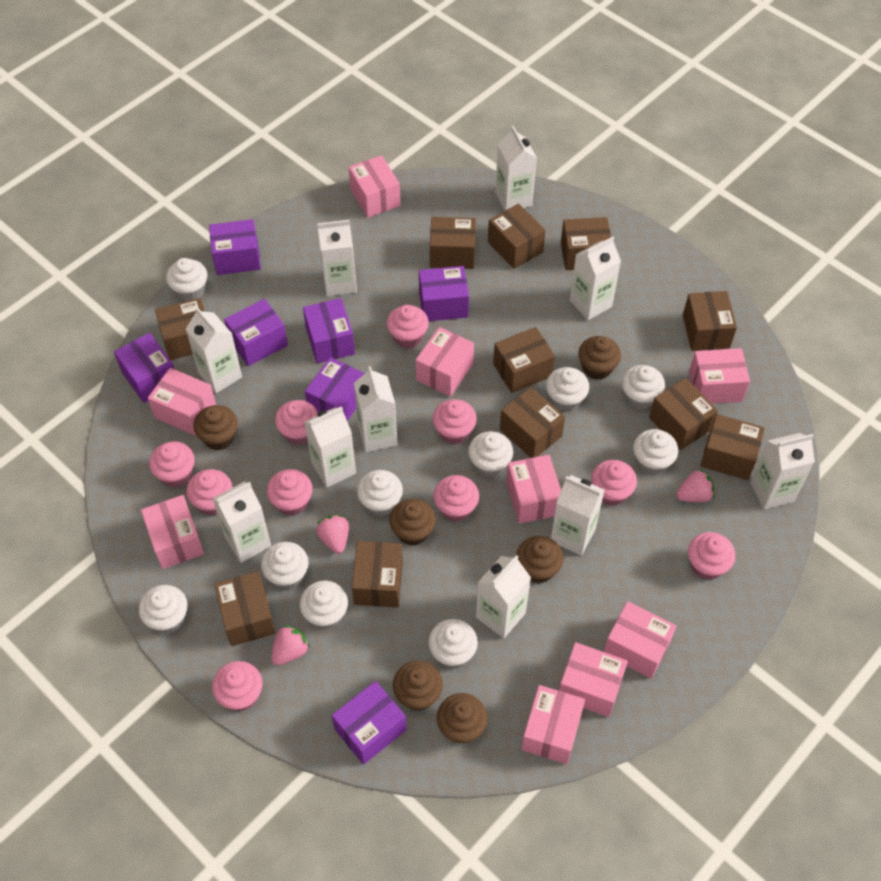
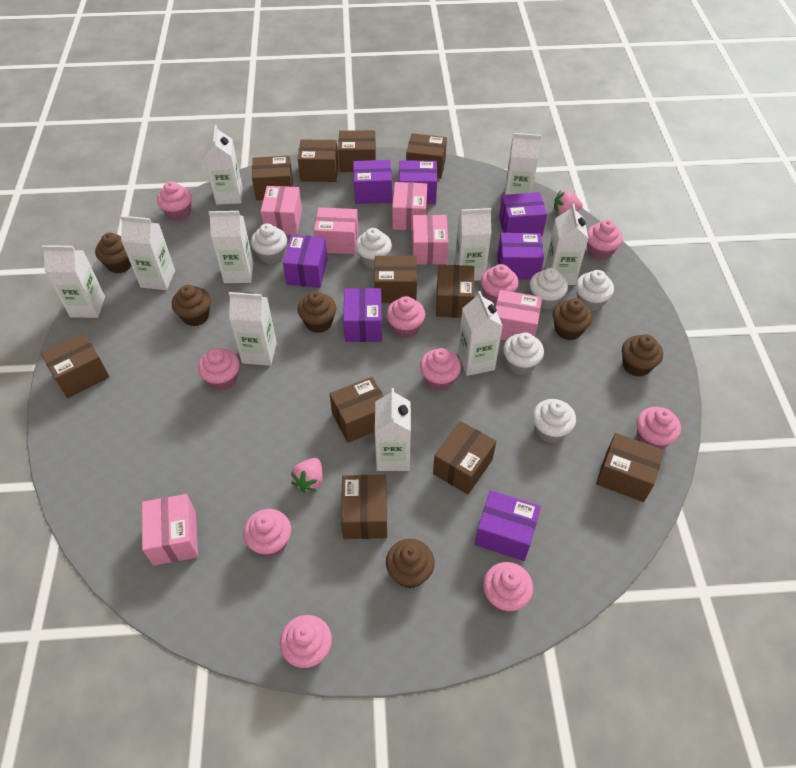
pink box: [141,495,204,569] [148,368,216,435] [349,155,401,218] [416,327,474,397] [506,455,561,524] [521,685,585,764] [559,642,628,717] [604,601,677,679] [689,348,750,404] = 9 -> [142,494,198,566] [261,186,302,235] [314,207,358,254] [392,182,427,231] [412,215,448,265] [495,290,542,341] = 6
pink strawberry: [271,625,310,666] [316,515,349,554] [676,469,715,502] = 3 -> [291,458,323,492] [554,190,583,215] = 2
white cupcake: [139,585,187,633] [166,258,207,301] [261,542,309,590] [300,581,348,629] [357,470,403,516] [428,619,478,668] [468,431,513,477] [546,367,589,412] [622,365,665,409] [633,429,678,475] = 10 -> [251,224,287,264] [355,228,392,269] [503,332,544,375] [530,268,568,309] [533,399,576,443] [576,270,614,311] = 6

